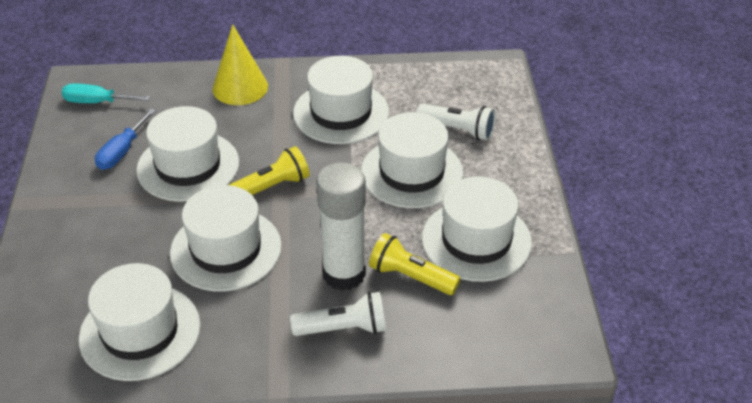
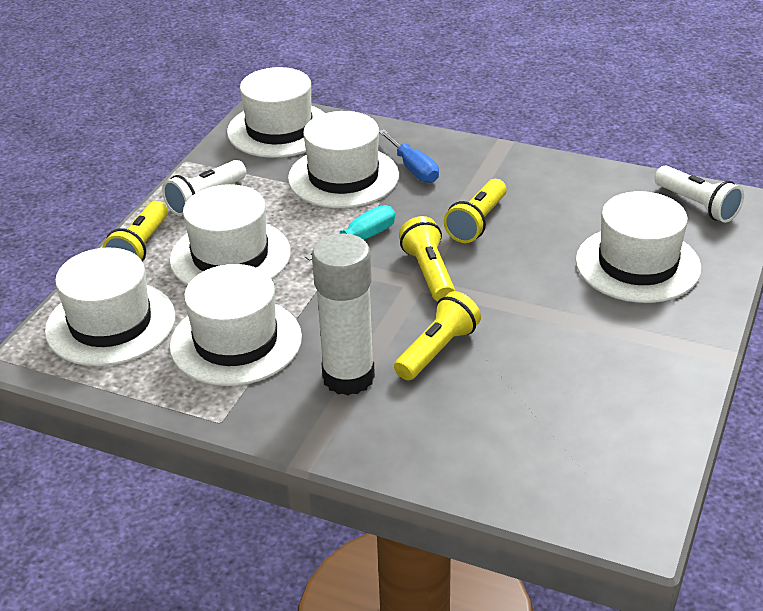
yellow cone: [213,24,268,105] = 1 -> none = 0
yellow flashlight: [229,146,310,195] [369,233,461,295] = 2 -> [103,201,168,262] [394,291,481,380] [399,216,455,302] [444,179,507,243] = 4

